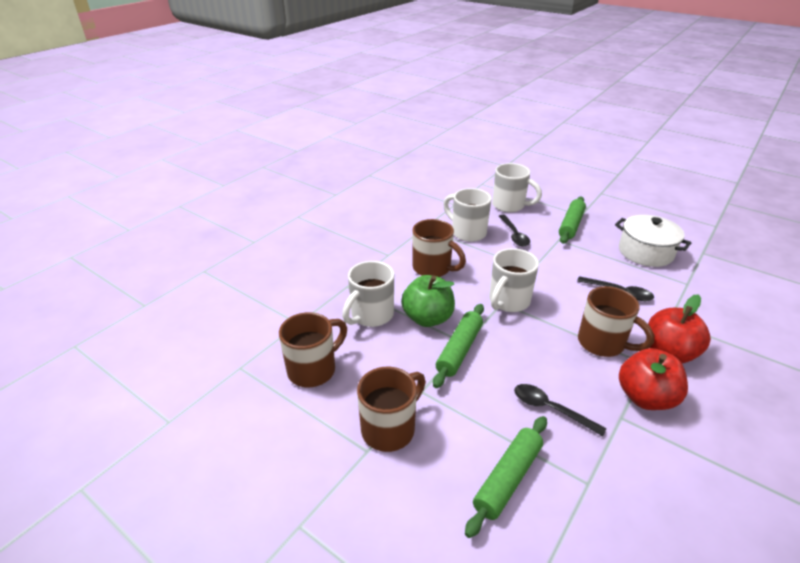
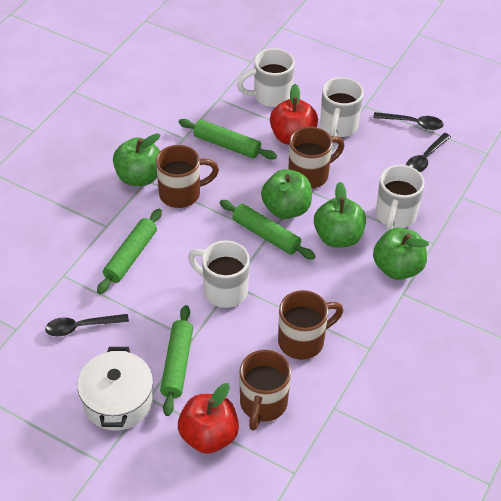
green apple: [401,275,455,327] = 1 -> [113,133,161,186] [261,169,312,219] [314,182,366,247] [373,228,429,280] = 4
green rolling pin: [433,304,484,388] [465,416,547,538] [559,197,586,244] = 3 -> [97,209,162,294] [160,305,193,416] [179,119,277,160] [220,200,315,259] = 4

